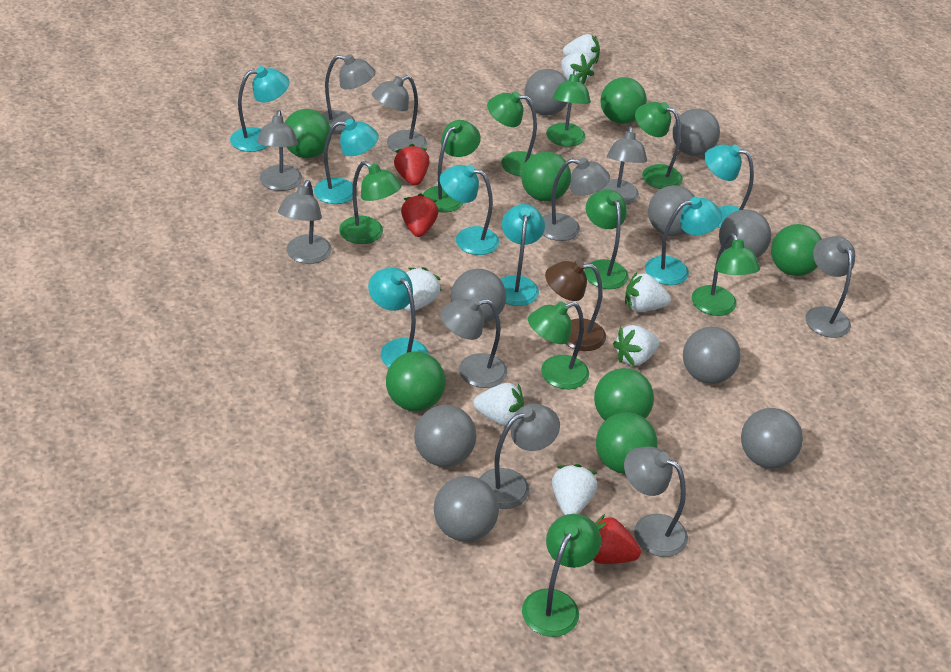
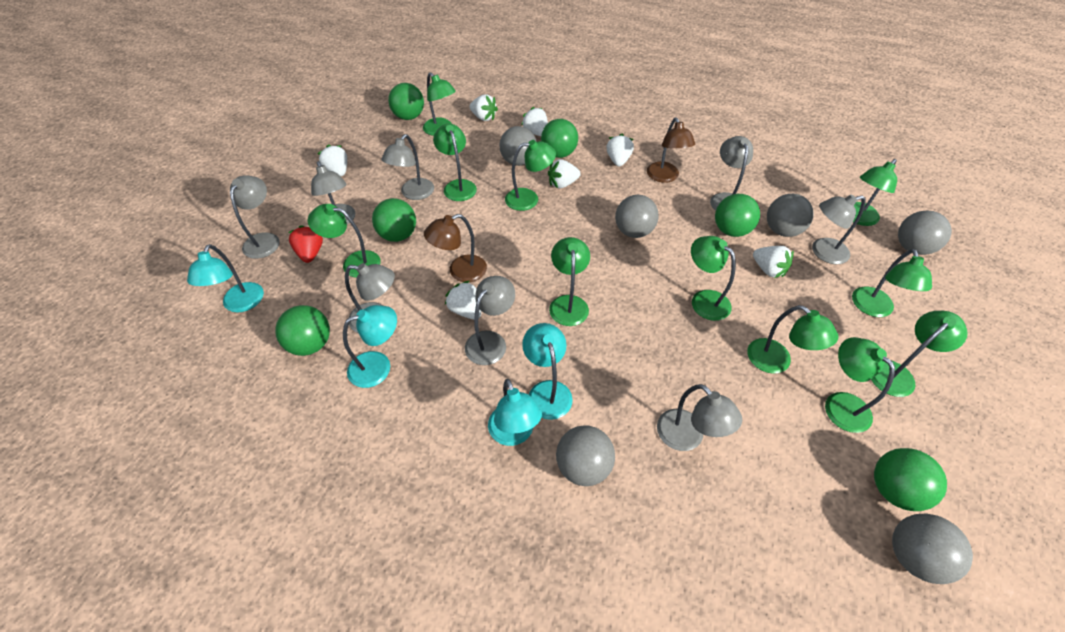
brown lamp: [545,260,606,351] = 1 -> [424,214,487,282] [647,117,695,183] = 2
green ball: [285,109,331,158] [386,351,445,411] [521,152,571,201] [594,368,654,421] [596,412,658,474] [600,77,647,124] [771,224,822,276] = 7 -> [275,305,330,356] [372,198,416,242] [388,83,424,120] [541,119,578,158] [715,194,760,237] [874,448,947,511] = 6
green lamp: [339,161,402,244] [423,120,481,212] [487,91,537,176] [522,514,601,637] [528,301,589,389] [546,70,591,147] [584,190,628,289] [635,102,683,189] [692,233,760,316] = 9 -> [307,204,381,278] [423,72,456,136] [433,124,477,201] [505,140,556,211] [549,237,590,326] [691,236,736,321] [747,305,838,374] [825,337,895,433] [852,249,932,317] [853,159,897,226] [871,311,968,397] = 11
grey ball: [414,405,476,467] [434,476,499,542] [451,269,506,323] [524,69,568,115] [648,185,695,236] [672,109,720,156] [683,327,741,384] [719,209,771,258] [741,408,803,469] = 9 -> [499,126,537,166] [556,425,615,486] [615,195,659,238] [767,194,814,237] [892,513,973,584] [898,210,952,255] = 6
grey lamp: [257,110,302,191] [278,180,332,264] [322,54,376,134] [372,75,427,153] [440,297,507,388] [479,403,560,509] [543,158,610,241] [599,126,647,205] [624,446,688,557] [806,236,855,338] = 10 -> [230,175,280,259] [311,161,355,225] [345,263,395,333] [381,134,434,200] [465,276,515,365] [657,384,742,451] [710,136,753,211] [812,194,865,264] = 8
red strawberry: [394,144,430,186] [401,193,438,237] [593,514,641,564] = 3 -> [288,225,323,263] = 1
turquoise lamp: [230,66,289,152] [314,119,379,204] [368,267,429,367] [440,165,499,255] [500,204,545,306] [645,197,722,285] [704,144,754,228] = 7 -> [187,244,264,313] [343,305,397,388] [488,379,542,446] [522,323,573,420] = 4

